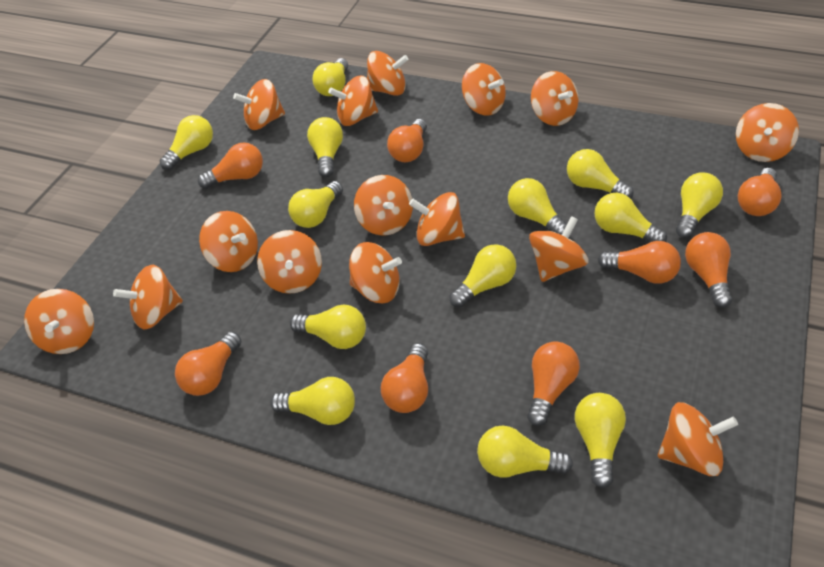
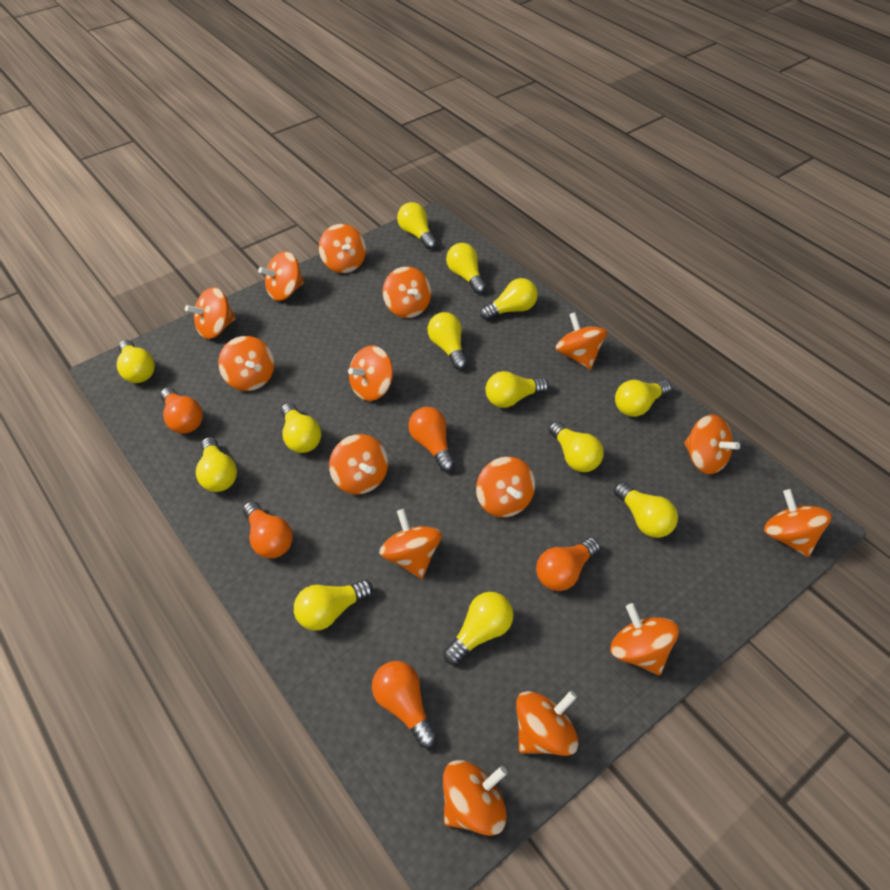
orange light bulb: [175,332,241,396] [198,142,263,189] [381,343,428,413] [387,119,427,162] [527,341,580,426] [598,241,681,284] [685,232,732,308] [738,168,782,216] = 8 -> [160,387,203,434] [243,501,293,558] [372,661,437,748] [408,407,455,472] [536,538,600,591] = 5

